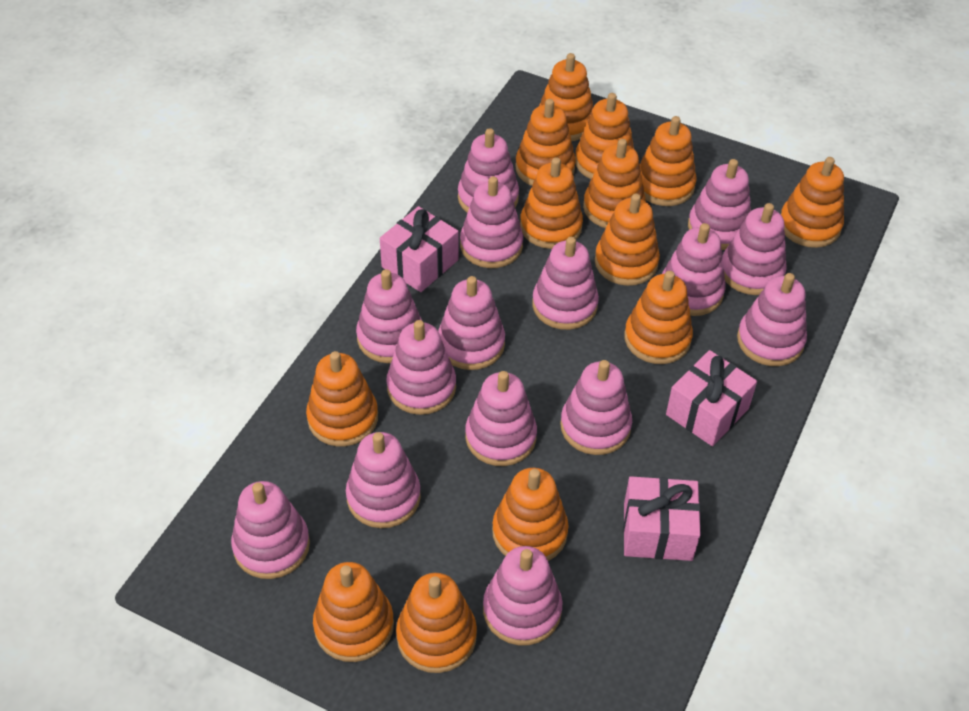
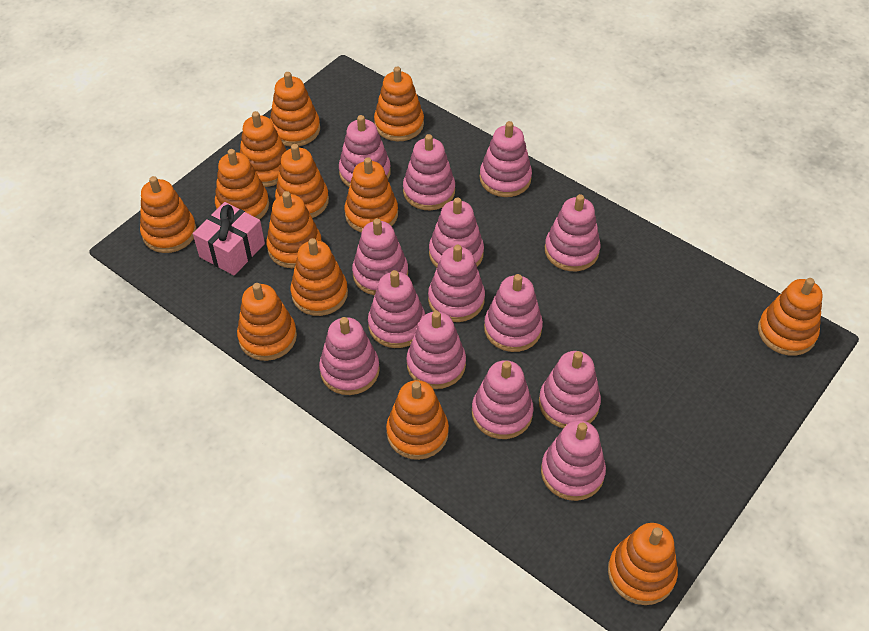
pink gift: [380,206,459,292] [623,476,701,561] [666,350,757,446] = 3 -> [193,202,265,275] = 1
pink stacking toy: [231,481,310,579] [346,432,421,528] [356,269,422,363] [386,320,456,415] [438,276,505,370] [458,128,519,213] [460,176,523,268] [465,371,537,466] [483,546,562,645] [532,237,599,330] [560,360,632,455] [662,223,726,316] [688,159,751,250] [722,203,787,295] [737,273,807,366] = 15 -> [319,317,380,395] [339,115,391,187] [352,218,408,295] [368,270,425,348] [403,134,455,210] [407,311,466,389] [428,245,485,322] [429,197,484,268] [472,360,534,439] [480,121,532,197] [484,274,543,352] [539,351,601,428] [541,420,606,501] [545,194,600,271] = 14

